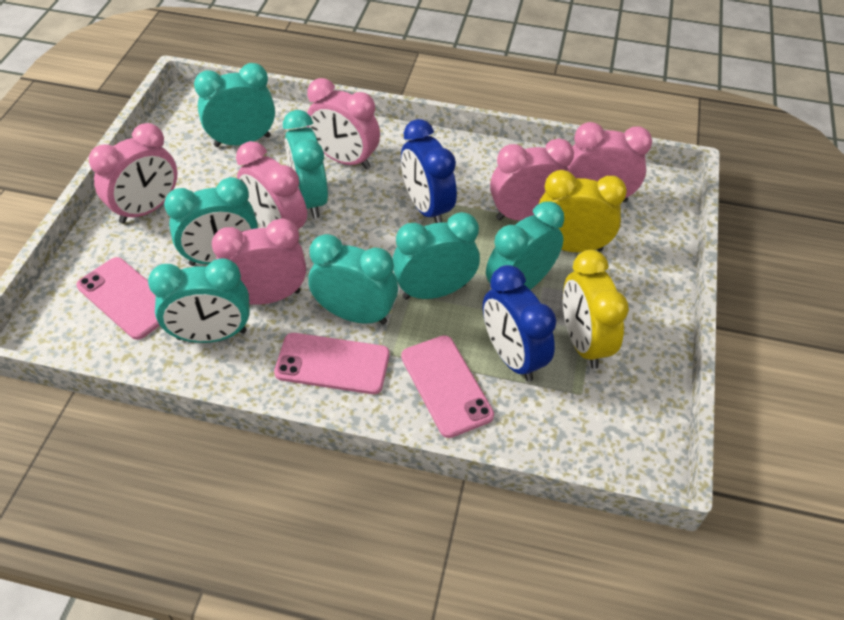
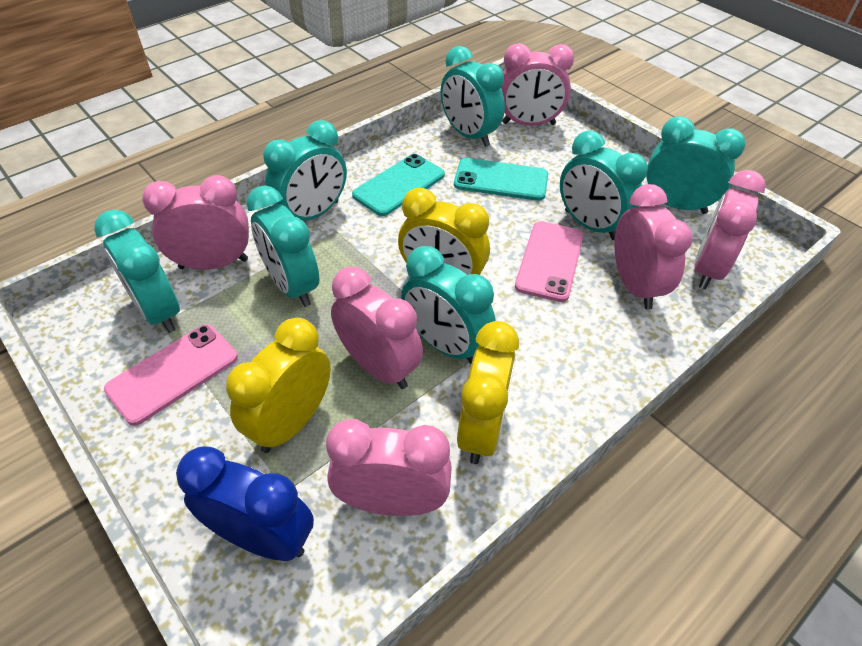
blue clock: [401,119,457,223] [483,265,556,382] = 2 -> [176,446,314,561] = 1
pink phone: [77,257,160,340] [274,333,390,394] [401,335,494,438] = 3 -> [104,324,238,426] [515,221,584,302] = 2
turquoise phone: none = 0 -> [352,154,445,216] [454,158,548,201] = 2
yellow clock: [539,170,627,252] [563,250,629,369] = 2 -> [226,318,331,453] [398,188,490,275] [457,321,519,464] = 3

